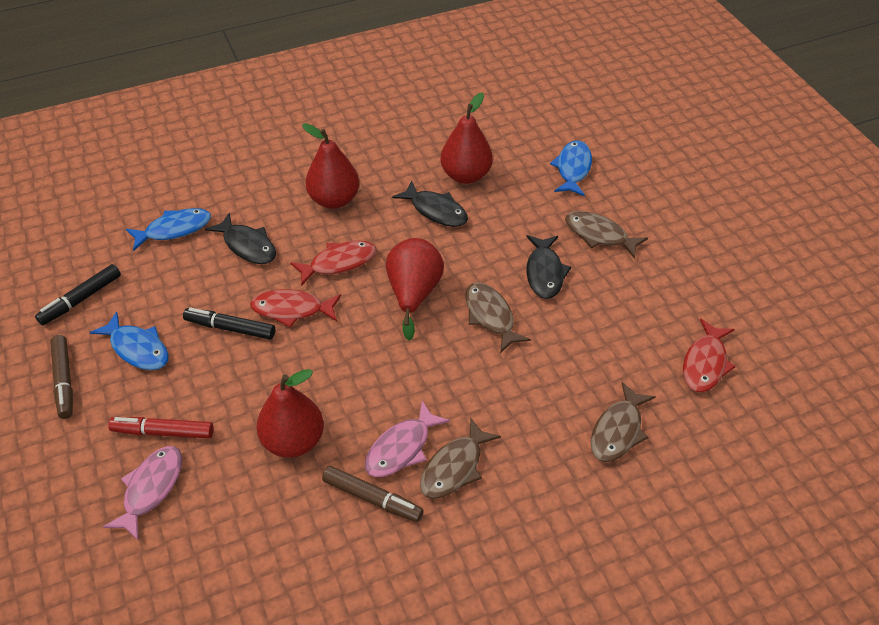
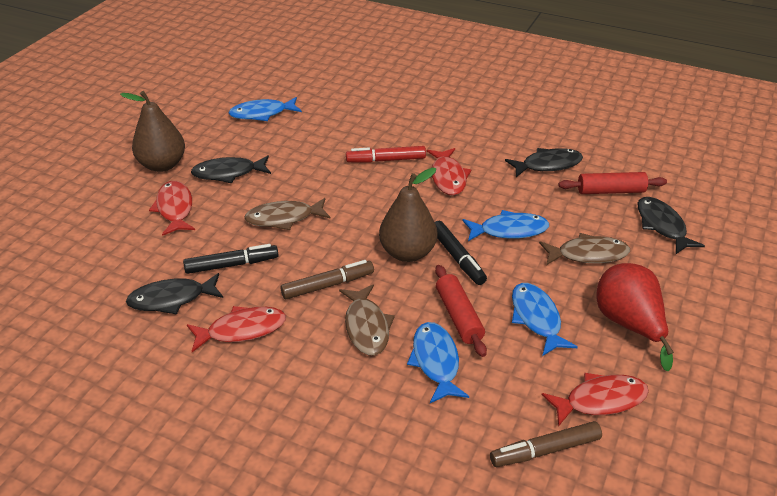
black fish: [205,212,276,264] [392,181,468,227] [526,235,571,299] = 3 -> [126,273,223,315] [191,156,271,183] [505,148,583,177] [637,197,705,254] = 4
blue fish: [90,311,169,370] [126,208,211,251] [550,140,592,196] = 3 -> [229,97,302,121] [407,322,469,403] [462,210,549,241] [512,283,578,356] = 4
brown fish: [420,417,501,499] [465,282,531,353] [565,211,648,259] [591,382,656,462] = 4 -> [244,198,330,230] [339,284,395,356] [539,233,630,265] = 3
brown pear: none = 0 -> [120,91,185,172] [379,167,438,262] = 2
pink fish: [103,446,182,541] [365,401,450,477] = 2 -> none = 0
red fish: [250,289,341,328] [290,241,377,286] [683,319,736,392] = 3 -> [149,181,195,236] [187,306,286,352] [427,148,471,195] [542,373,649,427] = 4
red pear: [257,369,324,458] [302,123,359,209] [386,238,444,341] [441,92,493,184] = 4 -> [596,263,674,371] = 1
red rolling pin: none = 0 -> [435,265,487,357] [558,172,667,194] = 2

